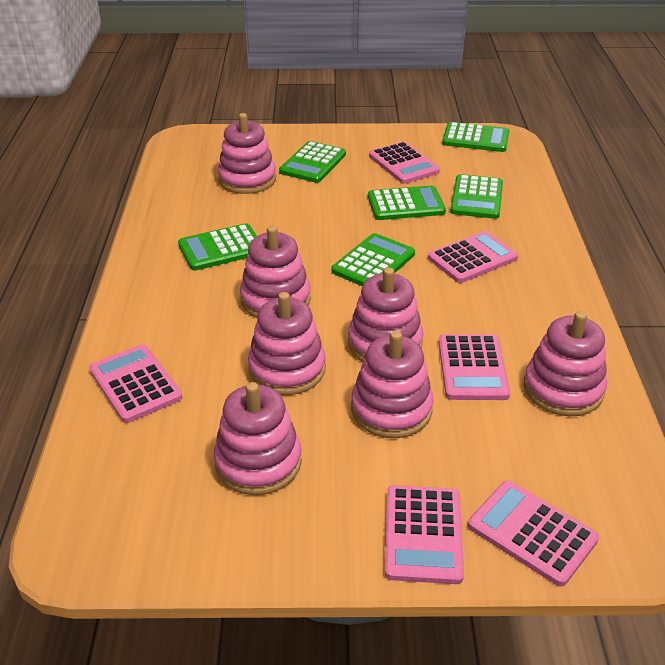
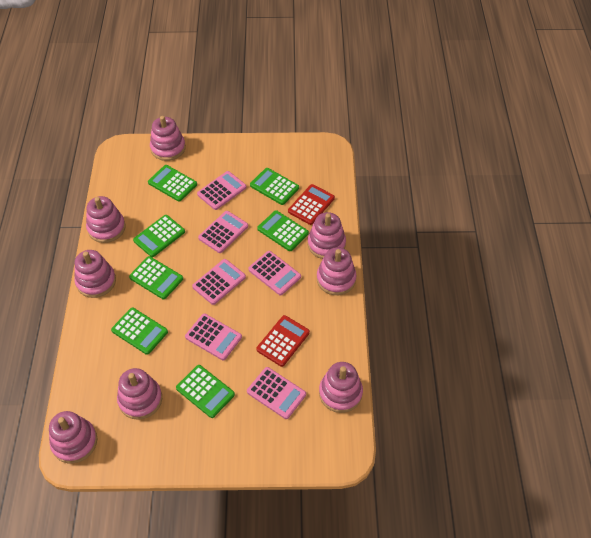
green calculator: [178,223,257,271] [279,141,346,183] [331,233,415,286] [368,185,446,220] [442,122,510,152] [450,174,503,219] = 6 -> [111,308,168,355] [129,256,183,299] [133,215,185,257] [148,165,197,202] [176,365,235,418] [250,168,299,205] [257,210,309,251] = 7
pink stacking toy: [214,382,302,495] [218,113,276,194] [240,226,311,318] [248,292,326,395] [348,267,423,362] [351,331,434,438] [524,311,607,416] = 7 -> [49,411,97,463] [74,250,116,298] [86,196,126,243] [117,368,162,420] [150,116,186,161] [308,212,346,259] [317,247,356,295] [319,362,363,413] = 8
red calculator: none = 0 -> [256,315,310,367] [288,184,335,225] = 2

